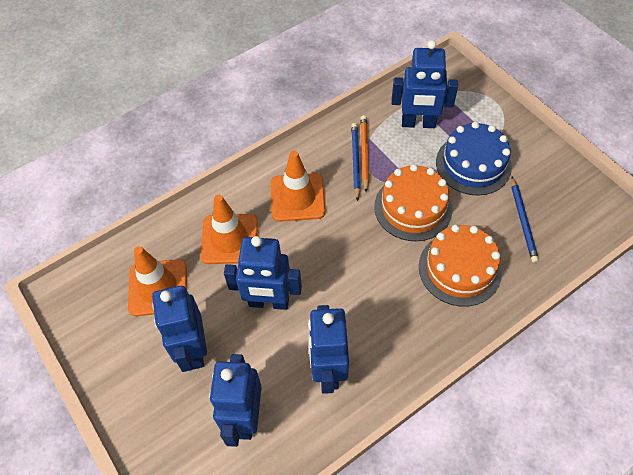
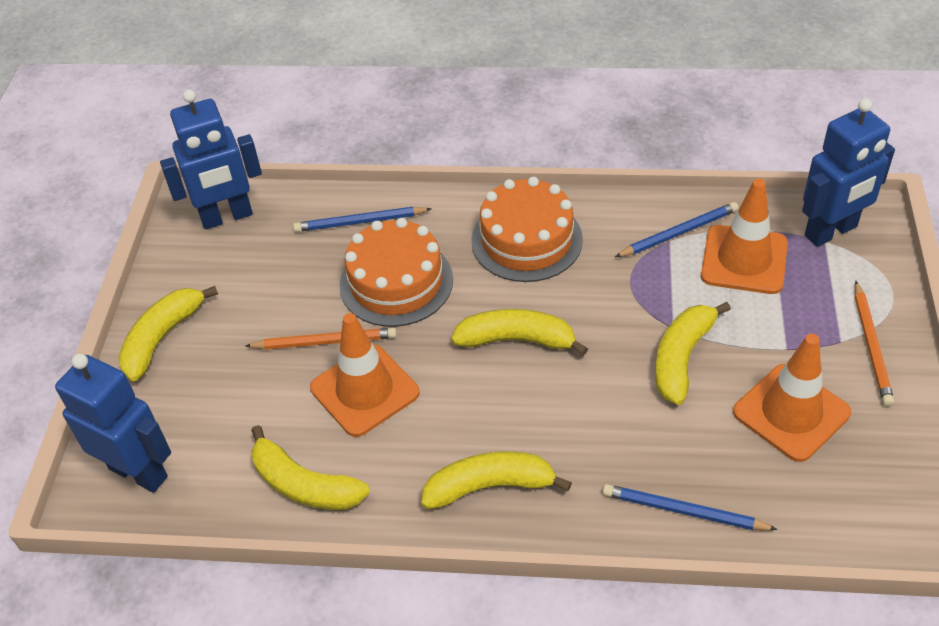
blue cake: [436,121,512,196] = 1 -> none = 0
blue pencil: [351,123,360,201] [511,177,539,263] = 2 -> [293,207,432,232] [603,484,778,530] [615,202,739,257] = 3
blue robot: [152,286,207,372] [210,354,262,447] [224,236,302,310] [308,305,349,394] [391,40,458,128] = 5 -> [55,354,171,493] [160,89,262,230] [802,98,895,247] = 3
orange pencil: [361,115,369,192] = 1 -> [245,328,397,350] [855,281,894,406] = 2
yellow banana: none = 0 -> [118,286,218,381] [251,425,370,510] [421,451,572,509] [451,309,588,356] [655,302,731,405] = 5

